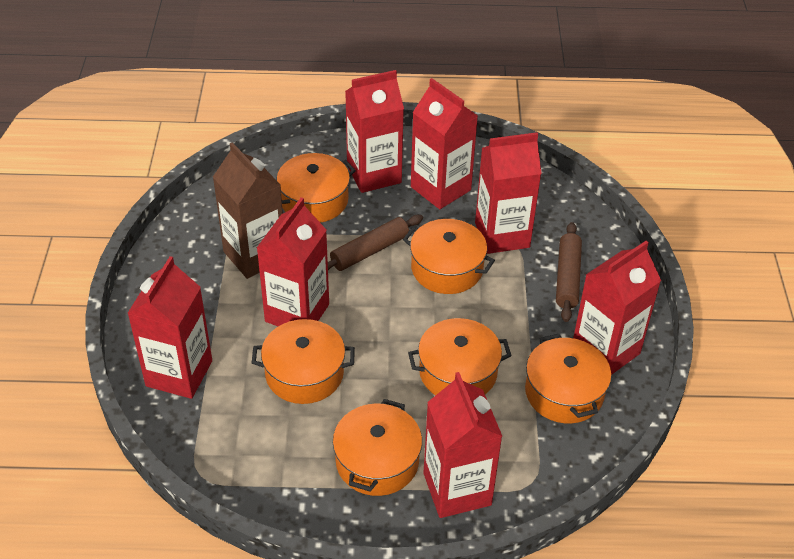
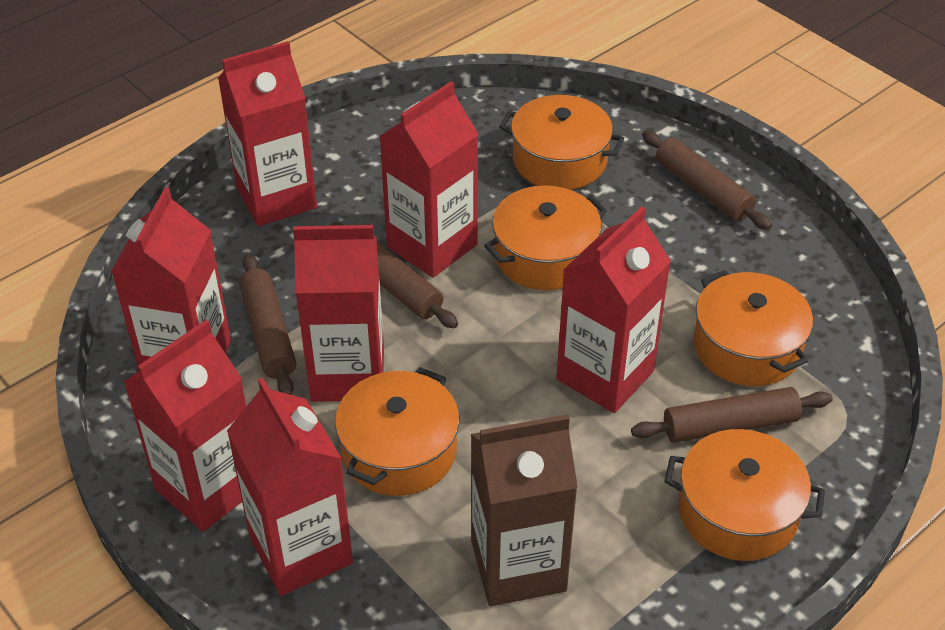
brown rolling pin: [328,215,423,271] [556,222,582,322] = 2 -> [239,254,296,395] [330,222,458,328] [631,387,833,443] [642,131,772,230] = 4
orange pot: [252,319,355,404] [277,153,356,223] [333,399,422,496] [403,219,495,294] [408,318,512,396] [525,334,612,423] = 6 -> [335,367,460,496] [484,185,607,290] [499,95,624,190] [664,429,825,561] [694,270,813,386] = 5

